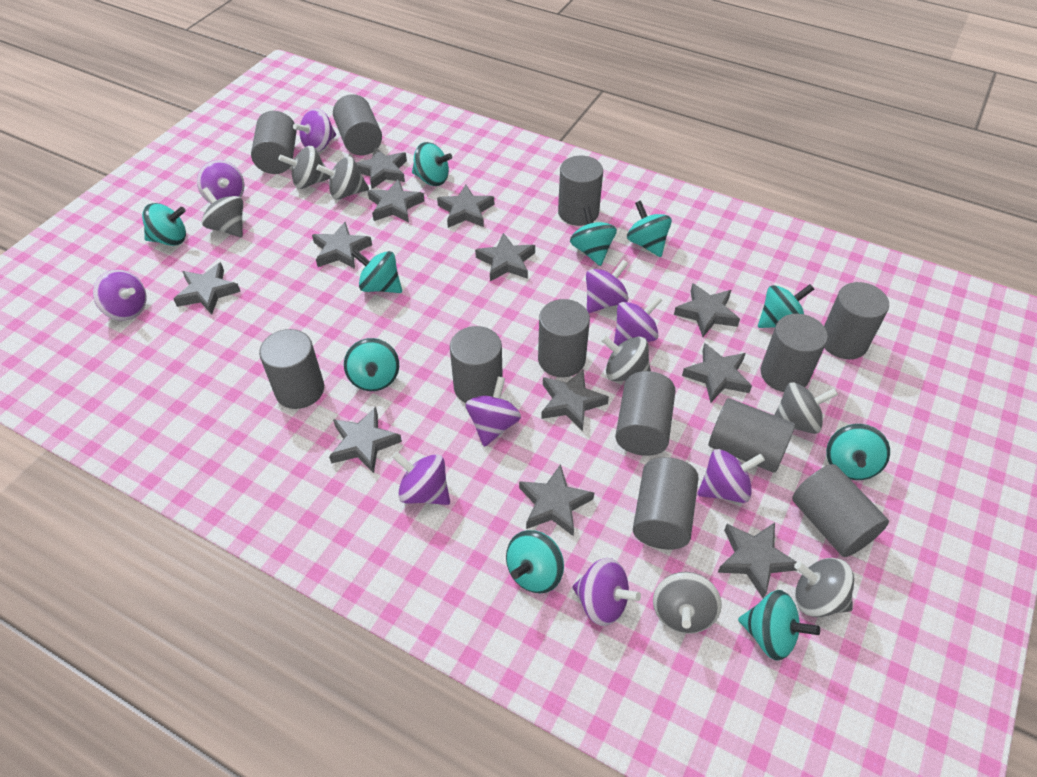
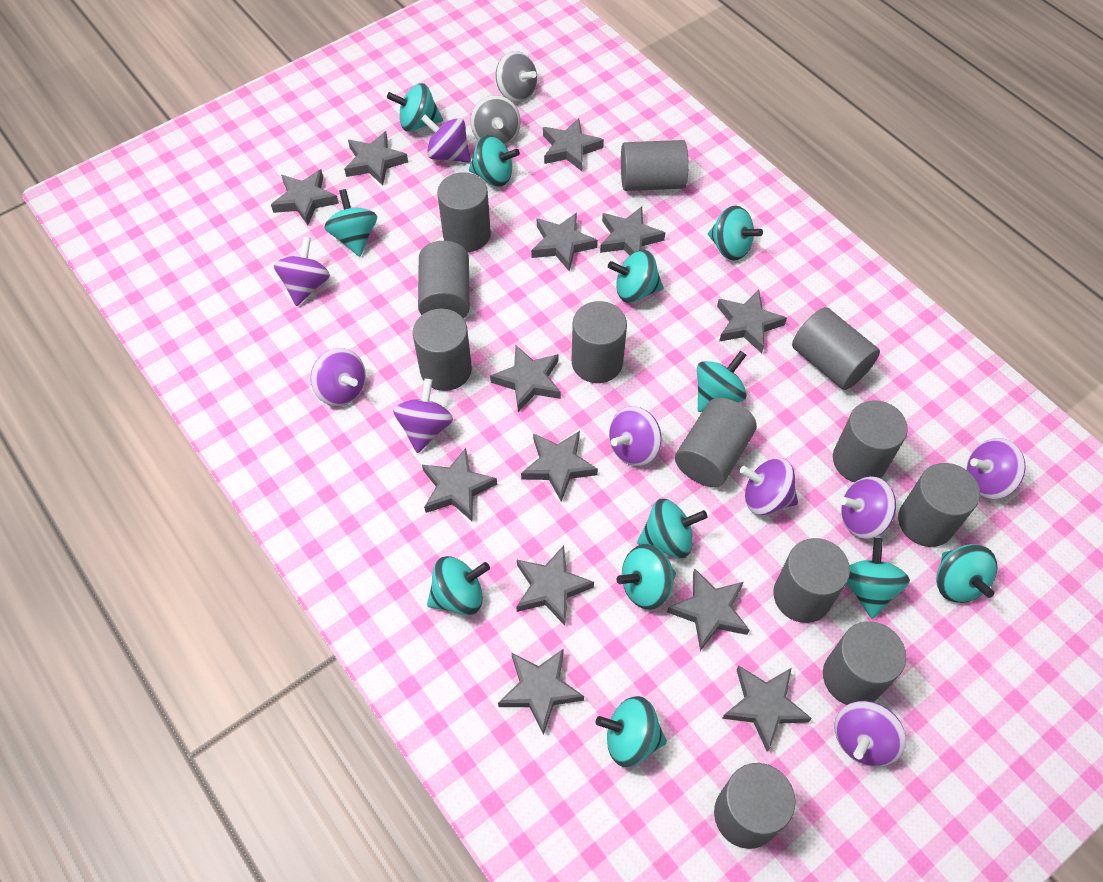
grey spinning top: [202,187,243,237] [278,146,330,189] [316,156,369,200] [601,335,651,381] [653,572,722,634] [774,382,838,434] [794,558,854,617] = 7 -> [470,95,520,145] [496,51,537,103] = 2
grey star: [174,262,241,315] [312,222,372,269] [329,407,402,473] [356,147,407,189] [368,179,424,223] [437,185,494,228] [475,233,535,281] [519,464,594,536] [541,369,609,431] [674,283,740,337] [682,343,752,403] [717,523,797,598] = 12 -> [271,169,339,225] [344,131,408,186] [422,448,497,521] [490,345,561,412] [498,649,584,735] [516,545,594,626] [521,431,598,502] [531,213,598,272] [543,118,604,171] [600,206,665,255] [667,568,749,651] [717,290,787,353] [722,666,812,752] = 13
turquoise spinning top: [142,203,186,246] [344,338,399,391] [351,249,402,293] [412,142,452,186] [506,530,564,593] [570,207,617,266] [627,201,672,257] [738,590,820,660] [758,284,814,328] [826,424,890,480] = 10 -> [324,189,377,257] [387,83,443,132] [427,556,490,615] [469,135,520,187] [596,696,667,767] [608,250,664,303] [617,544,676,610] [637,499,708,559] [697,351,747,412] [708,205,763,261] [847,538,910,619] [936,544,998,603] = 12

